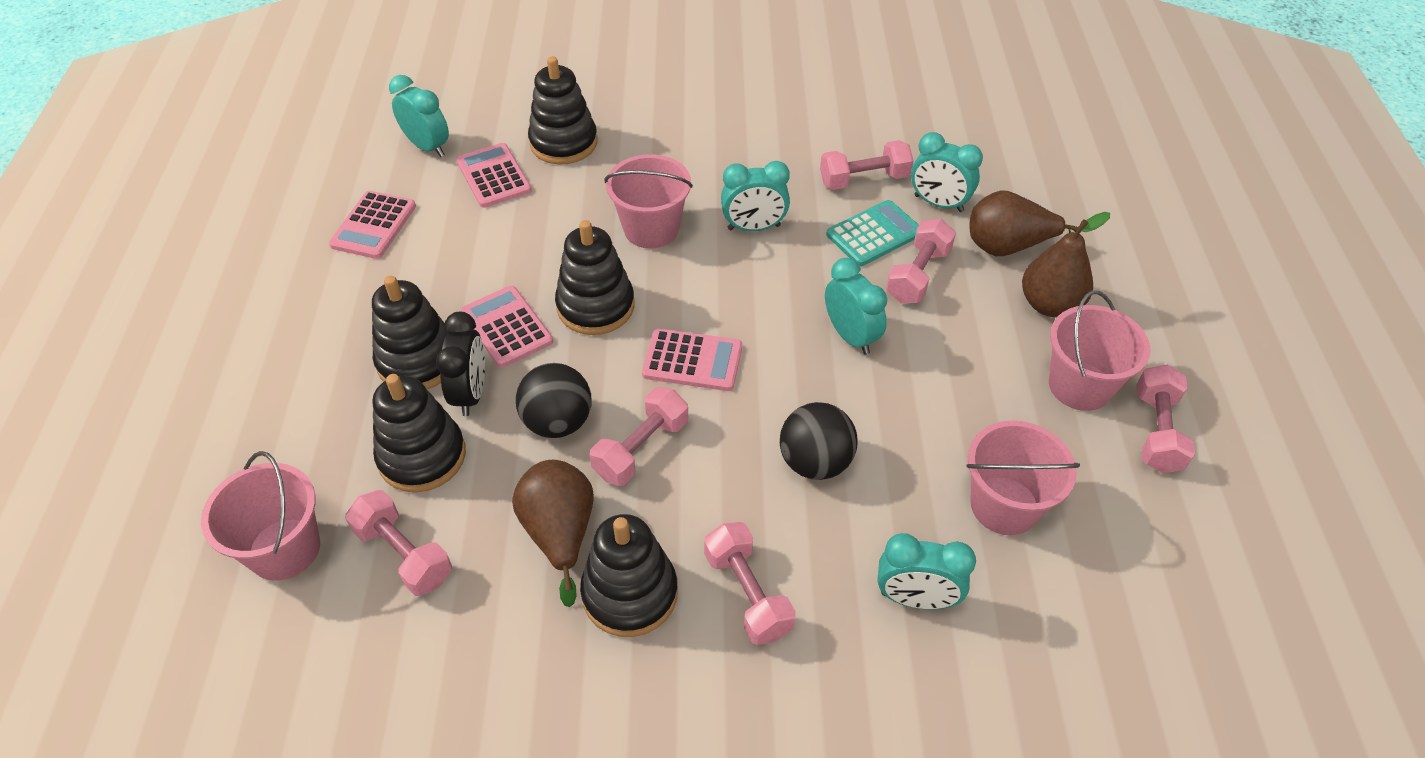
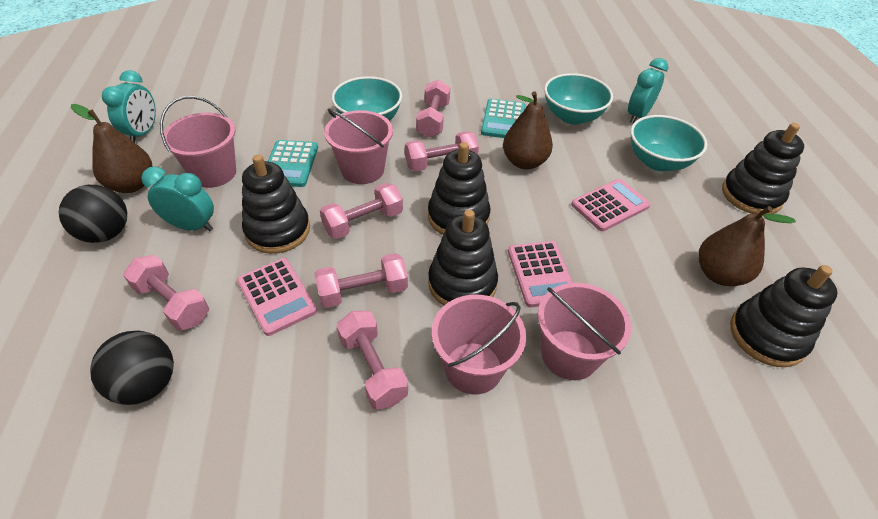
black clock: [436,312,485,416] = 1 -> none = 0
pink calculator: [329,191,416,259] [456,143,532,208] [461,285,553,368] [642,328,742,391] = 4 -> [237,258,318,336] [508,241,573,307] [571,179,651,231] = 3
turquoise bowl: none = 0 -> [332,76,402,121] [544,73,613,125] [630,115,707,171] = 3
turquoise calculator: [826,200,919,266] = 1 -> [268,140,318,187] [481,99,526,138] = 2
turquoise clock: [389,75,449,157] [721,161,790,231] [825,258,887,355] [877,533,976,610] [911,132,983,212] = 5 -> [102,70,156,143] [141,166,214,231] [628,58,668,123] = 3

